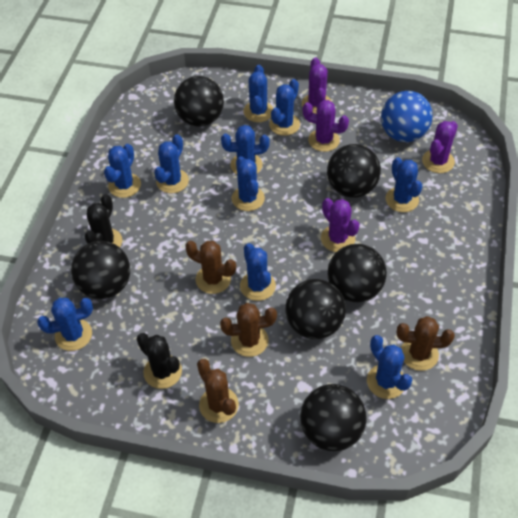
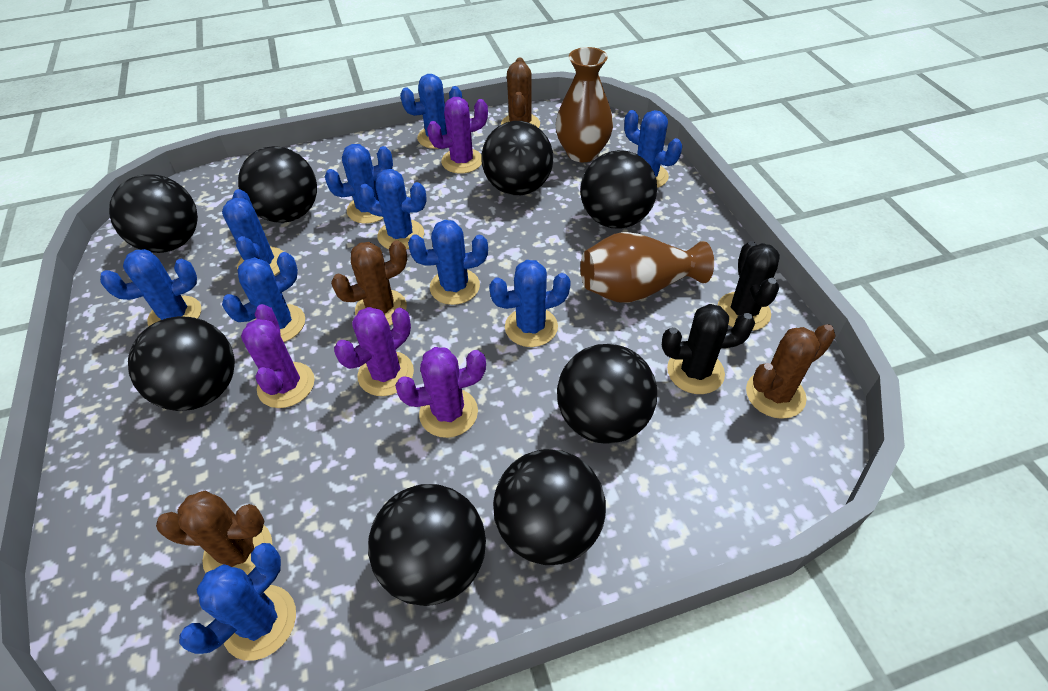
black ball: [71,241,130,299] [174,76,224,127] [285,279,346,339] [300,384,367,451] [327,144,381,198] [327,244,387,302] = 6 -> [109,174,198,253] [128,316,235,411] [238,146,317,223] [368,484,486,606] [481,121,553,195] [493,449,606,565] [557,344,657,444] [580,150,657,229] = 8
blue ball: [381,91,433,142] = 1 -> none = 0
brown vase: none = 0 -> [556,47,613,162] [580,232,714,303] = 2

